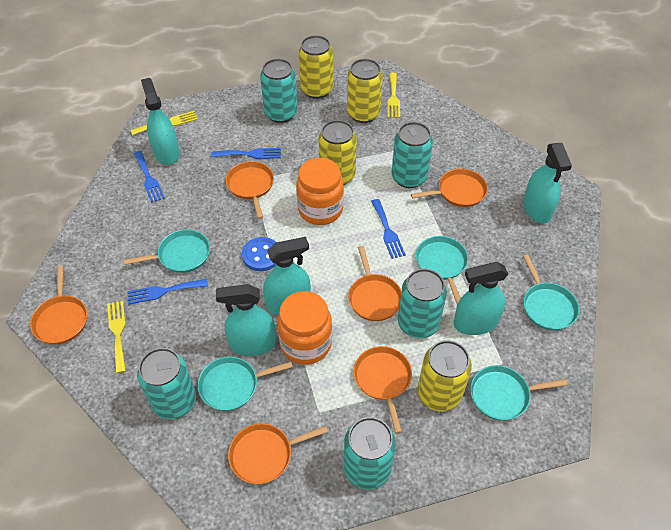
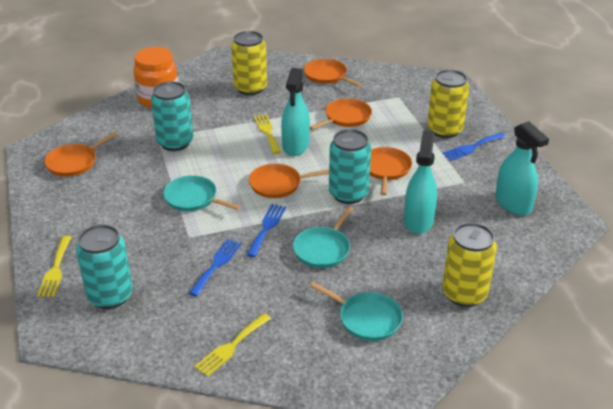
blue button: [242,237,276,271] = 1 -> none = 0
blue fork: [127,279,208,305] [134,151,165,203] [211,148,281,159] [371,199,406,259] = 4 -> [189,239,242,297] [247,204,286,257] [443,133,506,161] = 3
orange jar: [277,291,332,365] [296,158,344,225] = 2 -> [133,47,178,108] = 1
orange pan: [30,266,87,344] [226,161,274,219] [228,423,328,484] [348,246,401,321] [353,346,412,433] [411,169,488,207] = 6 -> [44,132,118,177] [249,164,329,198] [304,59,362,87] [310,98,372,130] [370,147,412,195] = 5
turquoise can: [137,348,196,419] [260,59,298,123] [344,417,396,490] [391,122,433,188] [398,269,447,338] = 5 -> [76,224,133,309] [151,81,193,151] [329,129,371,204] = 3
turquoise pan: [124,229,210,273] [198,357,293,411] [416,236,468,304] [470,365,567,421] [523,254,579,331] = 5 -> [163,175,241,211] [293,206,354,268] [310,282,403,341] = 3
turquoise spray bottle: [141,78,179,165] [216,284,276,356] [263,237,311,315] [454,262,508,335] [523,143,572,224] = 5 -> [281,68,310,156] [404,131,437,234] [495,121,549,216] = 3
yellow can: [299,35,333,99] [318,120,357,185] [347,59,383,123] [418,340,472,412] = 4 -> [231,31,267,95] [427,69,469,138] [442,223,497,307] = 3

